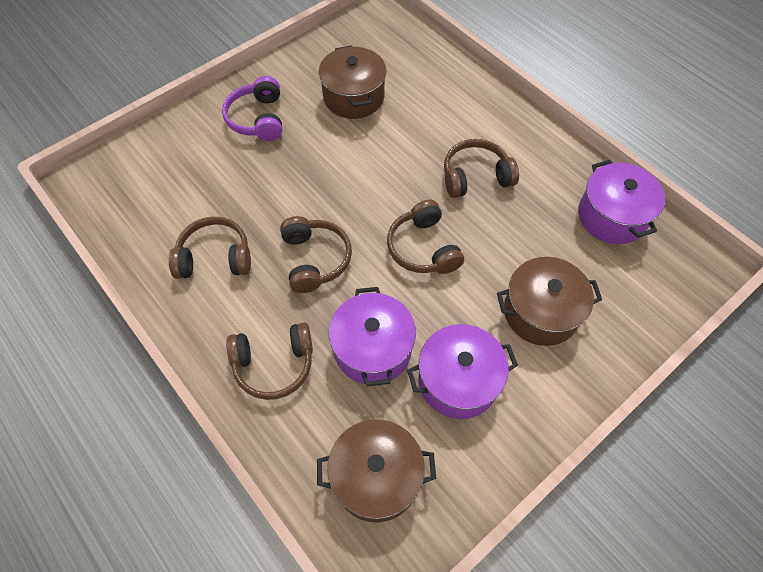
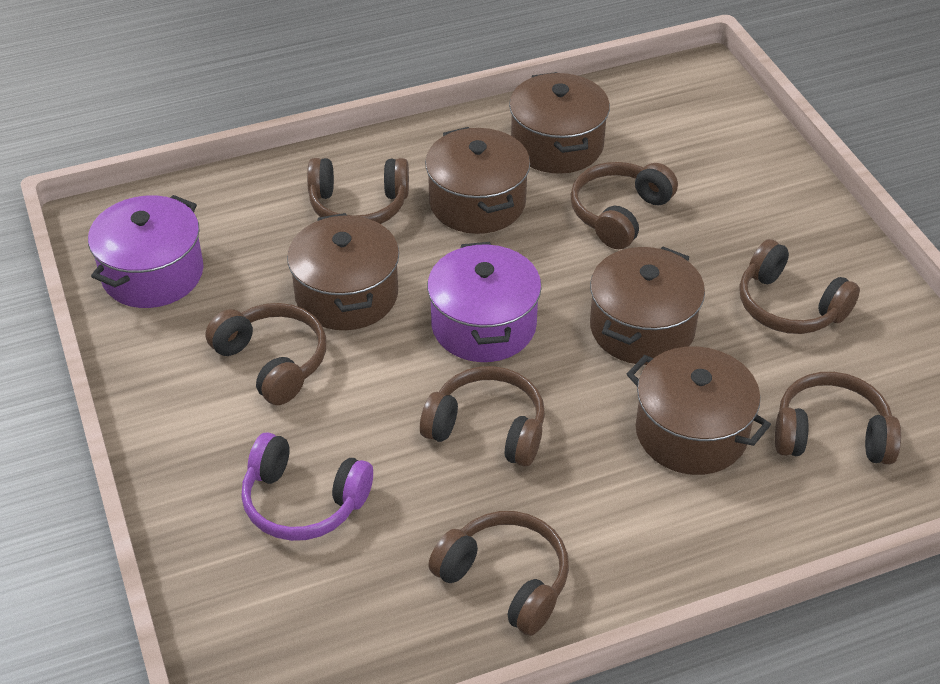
brown headphones: [169,216,251,279] [226,322,313,400] [280,216,352,293] [387,200,464,274] [444,139,519,198] = 5 -> [205,303,326,405] [307,158,409,224] [420,366,545,467] [428,511,569,635] [570,162,678,249] [739,239,860,334] [775,372,901,464] = 7
brown pot: [317,419,436,523] [318,45,386,119] [497,257,602,346] = 3 -> [287,213,399,330] [425,127,530,234] [509,72,610,174] [590,247,705,365] [627,346,771,475] = 5
purple pot: [329,287,416,386] [407,324,518,419] [579,160,665,244] = 3 -> [88,195,204,308] [427,242,542,362] = 2

